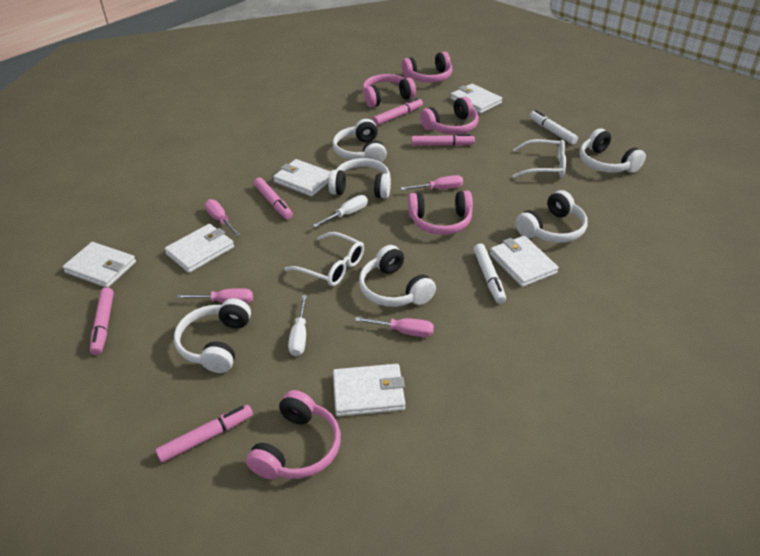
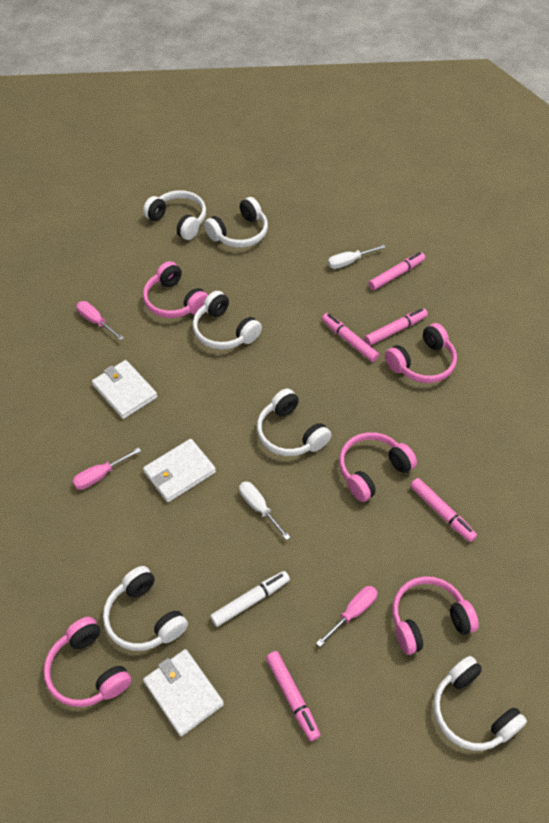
pink screwdriver: [177,288,253,304] [205,199,240,237] [355,317,434,337] [401,175,463,190] = 4 -> [72,448,141,490] [76,301,124,340] [316,586,378,647] = 3
white glasses: [284,232,364,286] [513,139,566,178] = 2 -> none = 0
white marker: [474,244,506,304] [530,110,578,144] = 2 -> [210,571,290,627] = 1
white wallet: [62,242,136,287] [164,224,234,273] [273,159,331,197] [333,364,405,417] [450,83,502,114] [490,236,559,287] = 6 -> [92,360,158,419] [143,439,216,502] [143,649,224,736] = 3

